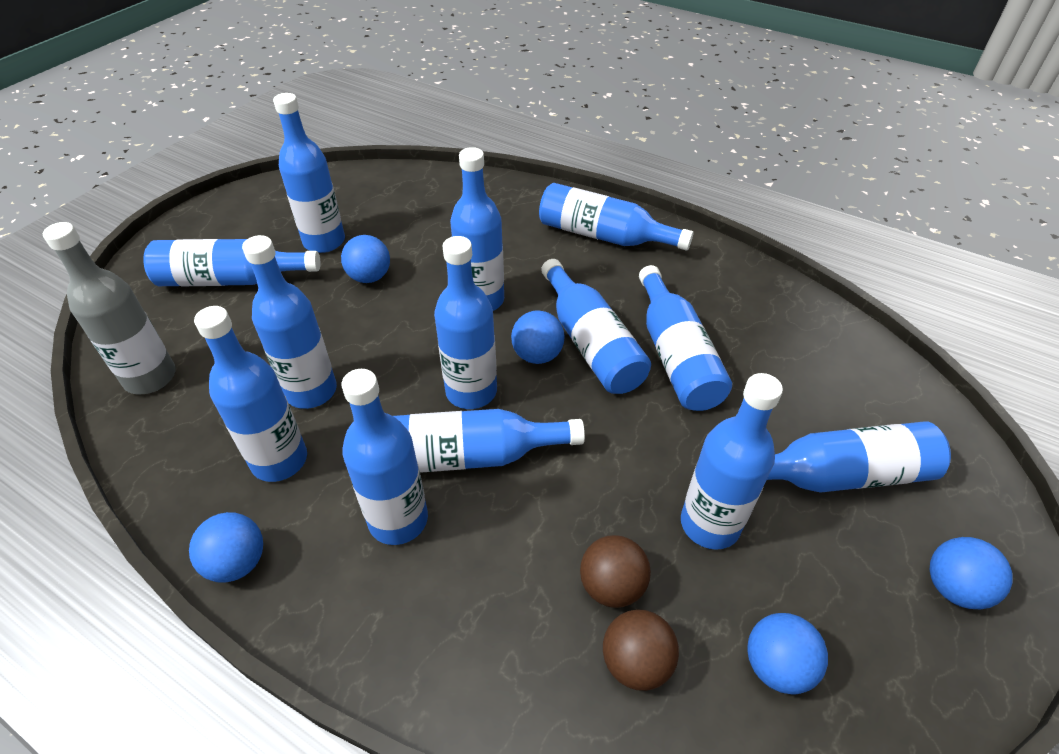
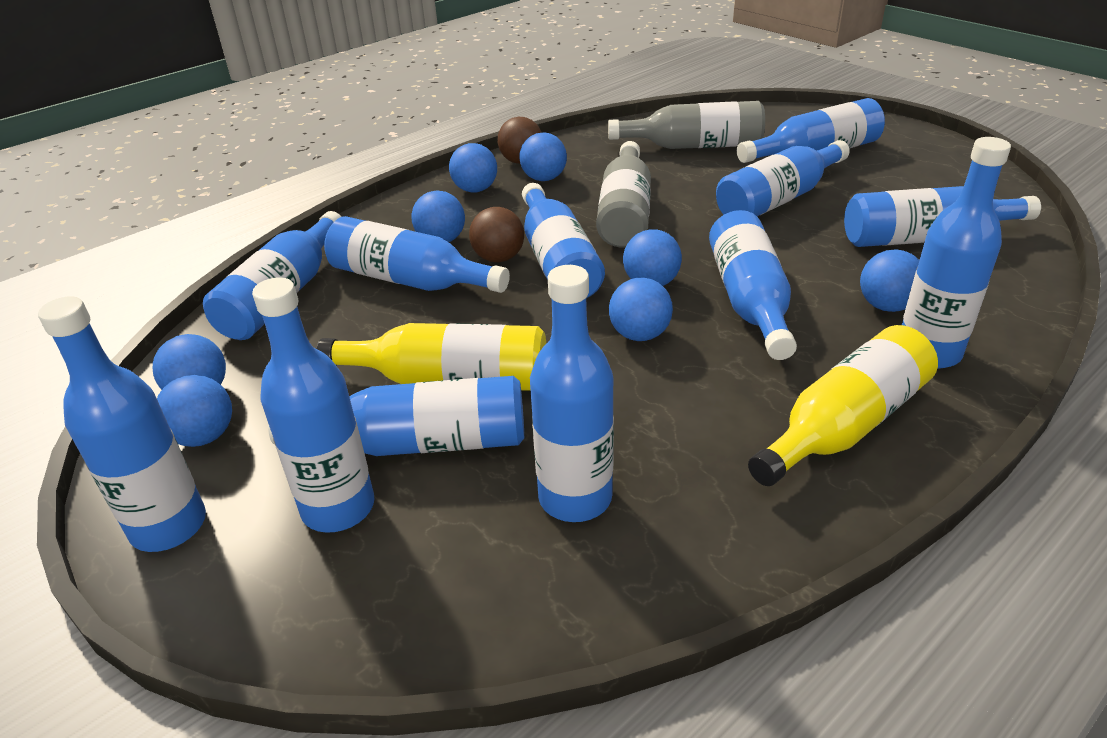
blue ball: [189,512,263,583] [341,235,390,283] [511,310,564,364] [747,613,828,694] [930,537,1013,609] = 5 -> [153,334,226,390] [157,375,232,447] [411,191,465,242] [449,143,497,192] [519,132,567,181] [609,278,673,341] [623,229,682,286] [860,250,919,312] = 8
blue bottle: [143,239,320,286] [194,306,307,482] [242,235,337,409] [273,93,345,253] [341,369,428,545] [394,409,585,473] [434,236,497,409] [450,147,504,311] [539,183,693,251] [541,259,651,394] [639,265,732,411] [681,373,783,550] [767,422,951,493] = 13 -> [38,296,206,552] [203,211,341,340] [252,277,374,533] [268,376,524,456] [324,216,510,293] [522,183,605,298] [530,265,614,522] [709,210,797,360] [716,140,850,216] [737,98,885,163] [844,186,1041,247] [902,137,1011,369] = 12
grey bottle: [43,222,176,395] = 1 -> [596,141,651,248] [608,101,765,149] = 2
yellow bottle: none = 0 -> [316,323,546,391] [748,325,938,486] = 2

